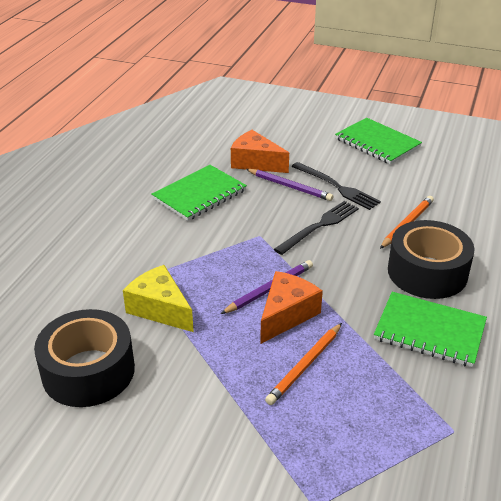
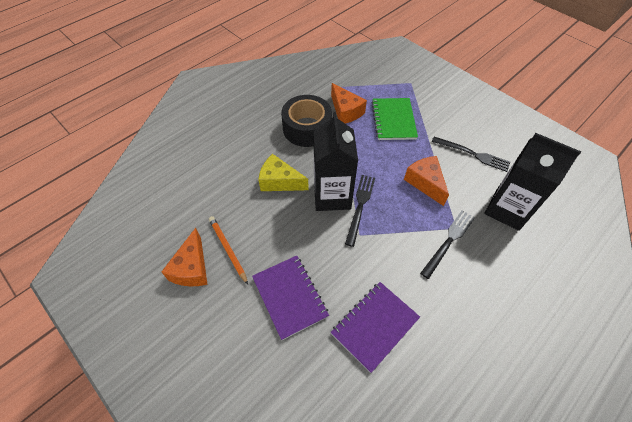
black carton: none = 0 -> [314,112,358,211] [484,133,581,231] = 2
black fork: [274,201,359,255] [292,162,381,210] = 2 -> [345,175,375,247] [420,210,475,279] [432,137,511,172] = 3
black tape: [34,309,135,407] [388,220,475,299] = 2 -> [281,95,332,147] = 1
green notebook: [152,165,247,221] [335,118,422,164] [374,292,487,367] = 3 -> [371,98,418,140] = 1
orange cheese: [231,130,289,173] [260,271,323,344] = 2 -> [161,228,208,286] [331,83,367,124] [404,156,449,206] = 3
orange pencil: [265,323,342,405] [380,196,434,249] = 2 -> [209,216,248,285] = 1
purple notebook: none = 0 -> [252,256,329,340] [330,282,420,373] = 2
purple pencil: [221,260,313,314] [246,169,333,201] = 2 -> none = 0

